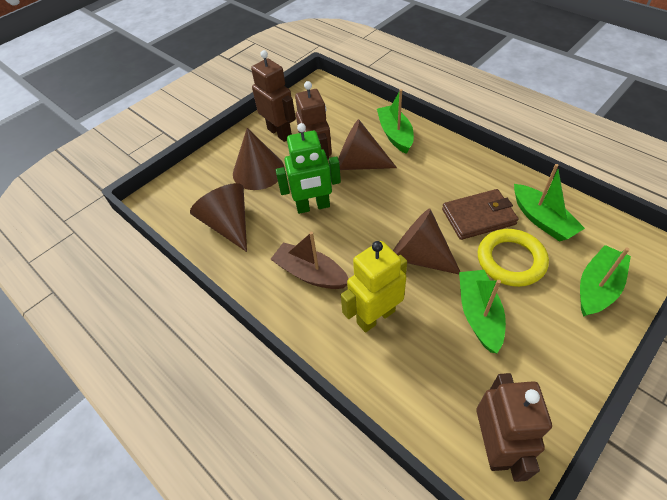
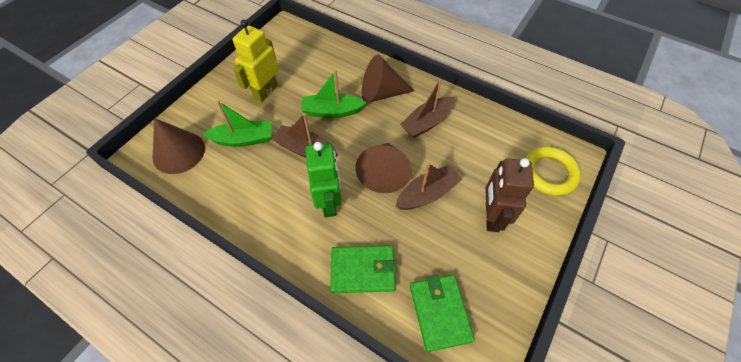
brown boat: [270,232,349,289] = 1 -> [272,114,338,158] [396,163,462,210] [400,78,454,138] = 3
brown cone: [190,183,247,252] [233,128,285,190] [338,119,397,170] [393,208,460,274] = 4 -> [153,118,205,174] [355,143,412,193] [362,55,414,103] = 3
brown robot: [251,50,296,142] [295,81,332,160] [476,373,552,482] = 3 -> [485,158,534,232] = 1
brown wallet: [442,189,519,240] = 1 -> none = 0
green boat: [377,89,414,154] [459,270,506,353] [514,164,585,241] [580,245,631,317] = 4 -> [203,100,272,147] [301,70,367,118] = 2
green wallet: none = 0 -> [331,245,397,293] [410,275,475,352] = 2

